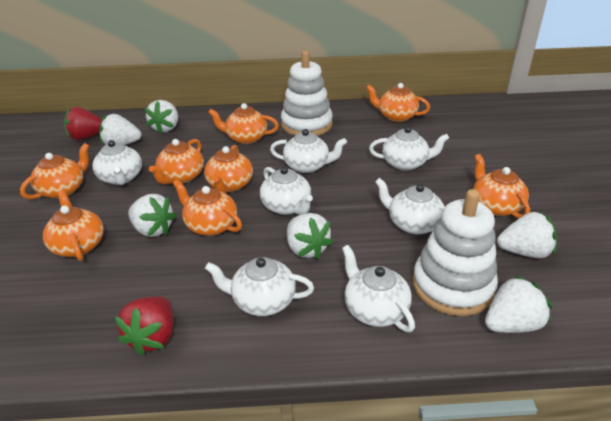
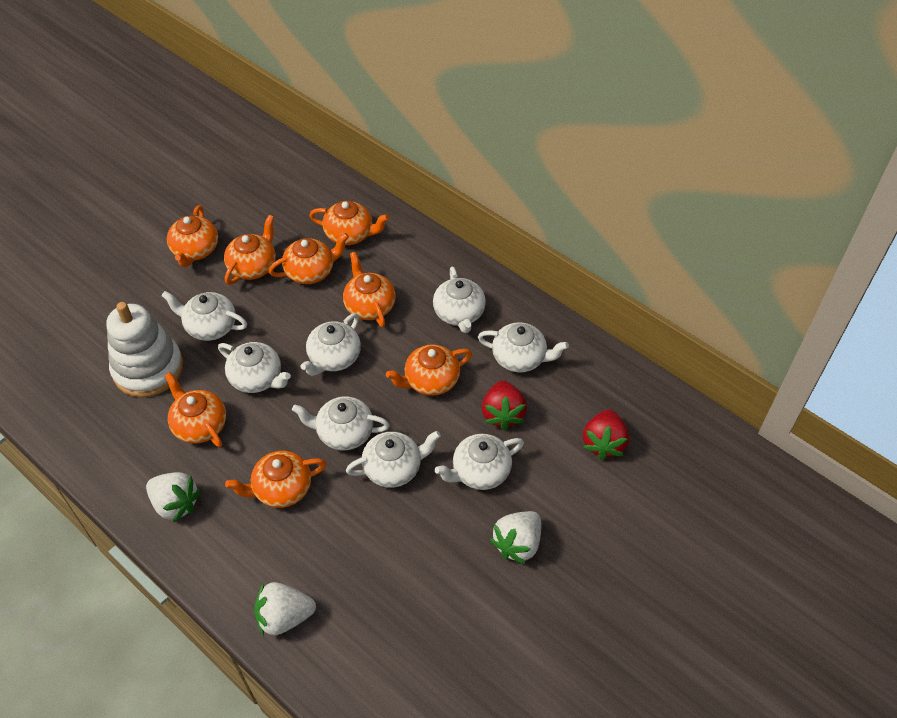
white stacking toy: [281,51,333,136] [413,189,498,316] = 2 -> [107,302,183,397] = 1
white strawberry: [99,114,141,145] [128,194,176,237] [145,100,178,134] [287,213,333,259] [485,275,552,333] [497,212,556,258] = 6 -> [146,472,201,523] [254,582,316,636] [490,511,541,564] = 3
white teapot: [92,140,142,185] [205,257,314,316] [260,167,313,215] [270,129,347,173] [342,245,415,332] [369,126,449,171] [375,178,445,234] = 7 -> [161,291,247,341] [218,342,291,393] [292,397,390,450] [301,313,361,376] [346,431,441,488] [433,266,486,333] [435,434,524,490] [478,322,569,373] = 8

